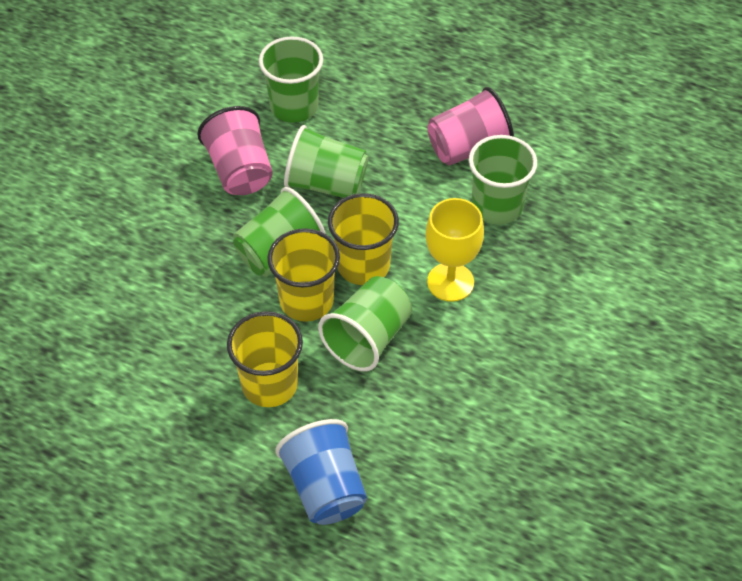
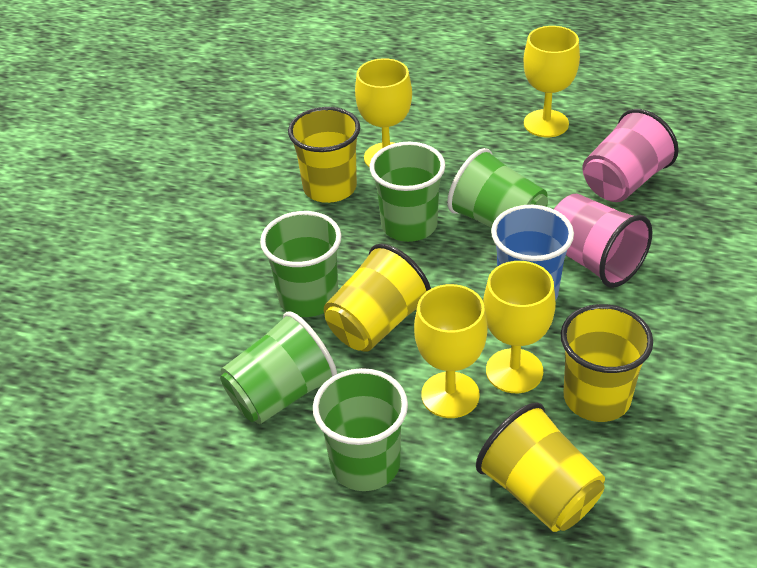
yellow cup: [227,311,303,407] [267,228,340,322] [328,193,399,285] = 3 -> [288,107,360,203] [324,244,431,352] [476,403,605,532] [561,304,653,422] = 4
yellow goblet: [426,198,484,302] = 1 -> [355,58,412,168] [414,284,488,418] [483,261,556,393] [524,26,580,137] = 4

